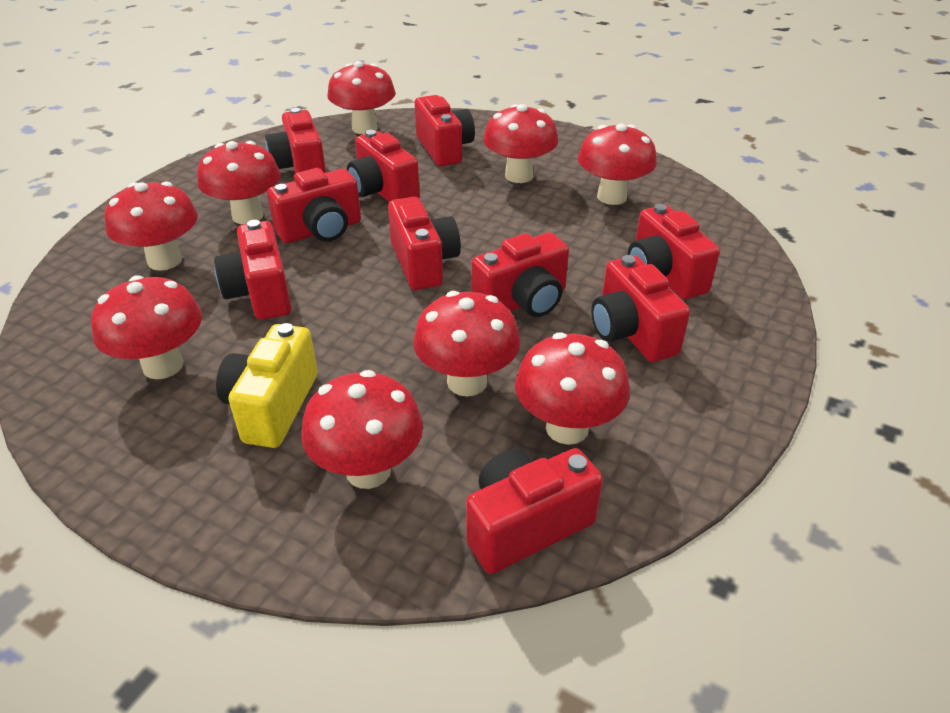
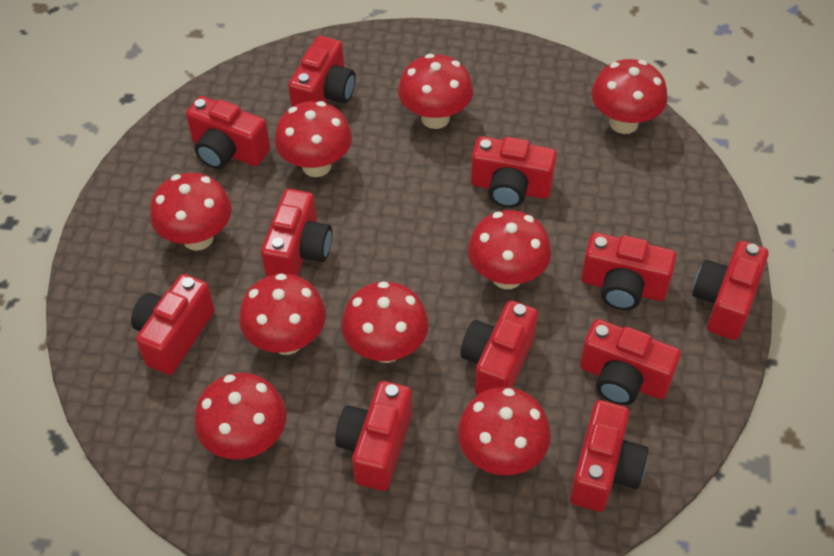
red camera: [214,220,291,320] [265,108,326,174] [267,168,361,243] [347,130,420,202] [388,197,461,290] [415,95,475,166] [466,448,603,574] [472,232,569,317] [591,255,690,362] [628,204,720,299] = 10 -> [131,274,215,375] [186,96,270,169] [261,189,332,277] [288,36,356,107] [335,381,412,491] [460,300,538,395] [471,136,557,208] [570,400,648,512] [580,319,681,405] [581,232,677,310] [692,241,768,340] = 11
yellow camera: [216,323,317,448] = 1 -> none = 0

